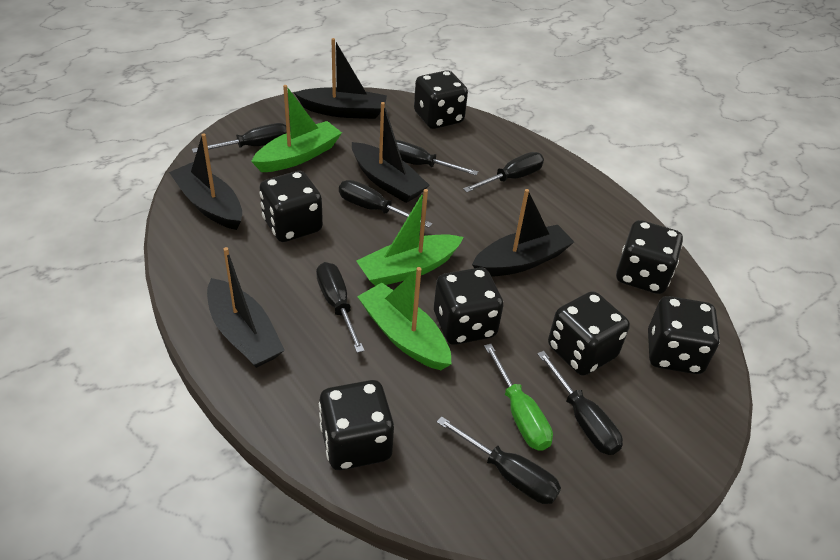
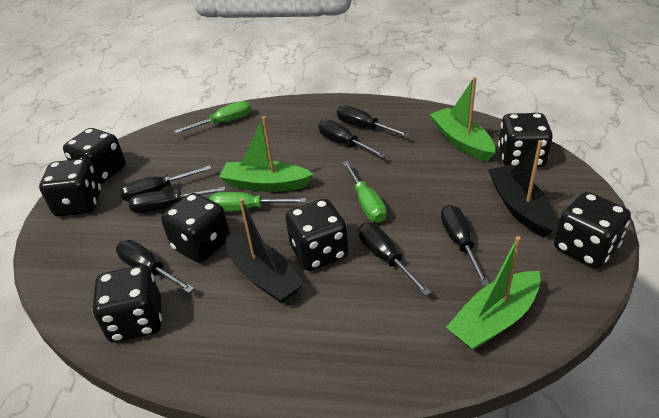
black boat: [169,133,242,230] [207,247,285,368] [294,38,387,119] [352,102,430,203] [472,189,574,277] = 5 -> [226,198,305,303] [488,140,556,237] = 2
green screwdriver: [484,344,553,451] = 1 -> [175,101,251,134] [209,192,306,212] [343,161,387,223] = 3

